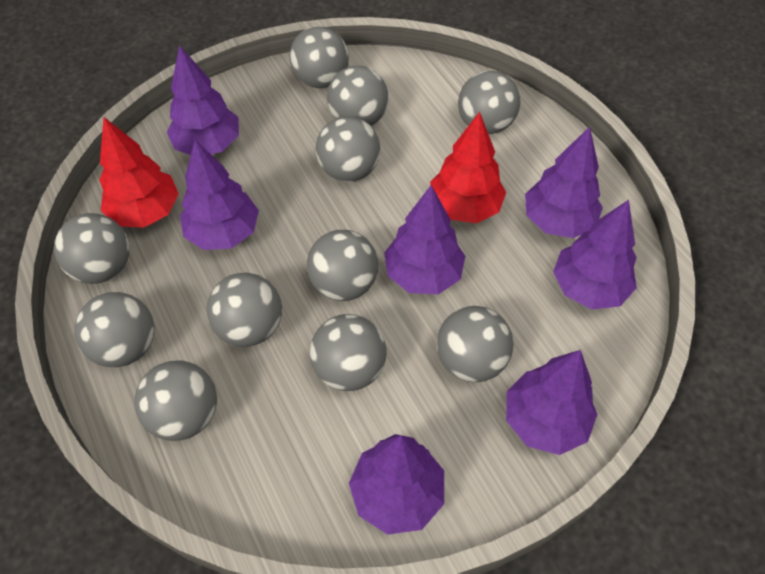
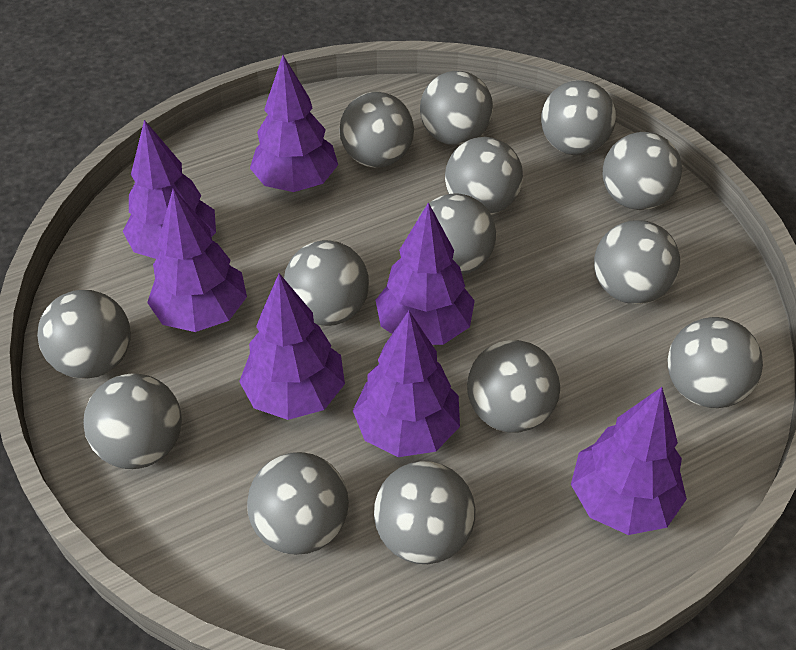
grey ball: [54,213,129,284] [74,292,154,367] [134,361,217,441] [207,273,282,347] [289,26,349,88] [307,230,378,301] [310,314,386,391] [316,116,380,182] [327,66,388,126] [437,306,514,382] [458,71,520,134] = 11 -> [37,290,131,379] [83,373,182,469] [247,452,349,555] [284,240,369,326] [340,92,414,168] [374,461,475,564] [416,193,496,275] [420,71,493,145] [445,137,523,215] [467,340,560,433] [541,80,616,155] [594,220,680,304] [603,132,682,210] [667,317,763,408] = 14
red tree: [99,117,179,228] [430,112,506,223] = 2 -> none = 0

